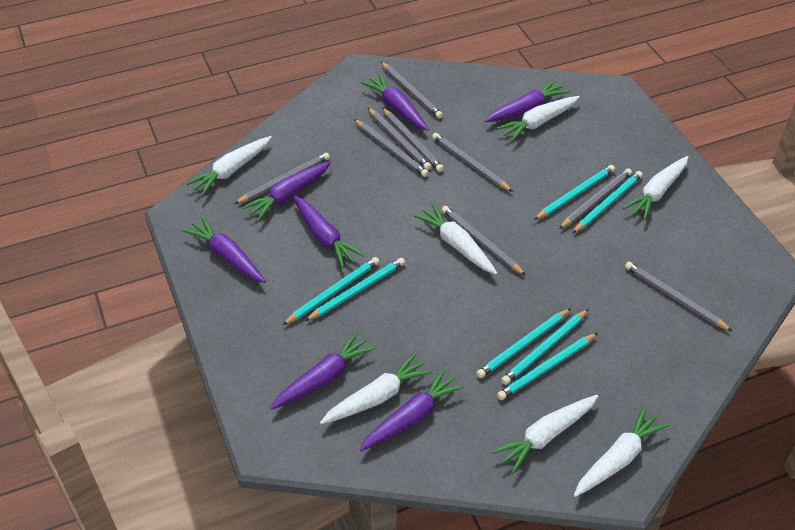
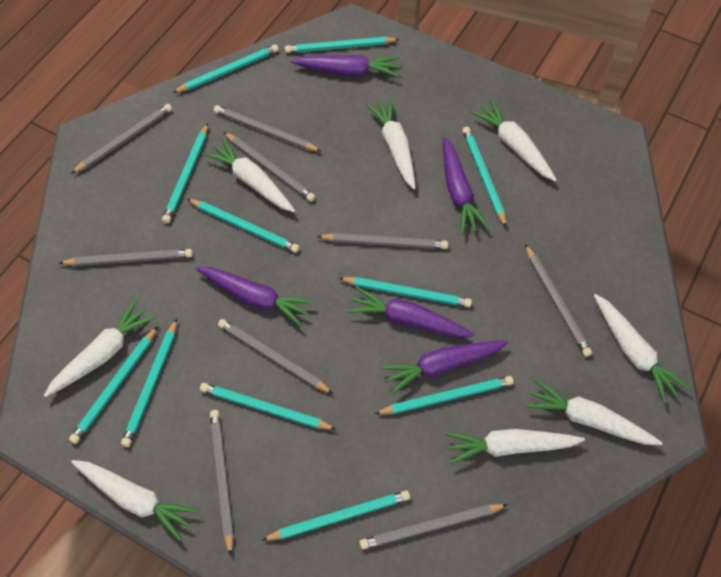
purple carrot: [183,217,266,283] [242,161,331,221] [270,331,376,410] [293,196,365,268] [359,368,465,451] [361,74,429,131] [485,80,570,122] = 7 -> [196,267,314,327] [291,55,400,77] [347,287,475,338] [380,340,508,395] [443,137,490,235] = 5
turquoise pencil: [283,257,379,325] [305,258,405,321] [476,308,571,378] [497,333,598,400] [501,309,589,385] [534,165,615,220] [572,171,643,233] = 7 -> [69,326,158,444] [121,319,177,447] [162,123,208,224] [173,44,279,93] [187,199,299,253] [200,383,337,430] [262,490,410,541] [285,37,399,53] [339,277,472,307] [375,376,514,414] [462,127,507,228] = 11
white carrot: [186,136,272,196] [320,352,433,424] [414,204,497,274] [492,395,598,474] [497,96,580,141] [574,406,669,497] [623,156,688,220] = 7 -> [44,300,156,397] [71,460,198,541] [203,138,295,212] [366,98,416,189] [446,429,585,464] [471,100,557,181] [526,379,662,445] [594,294,690,403] = 8

